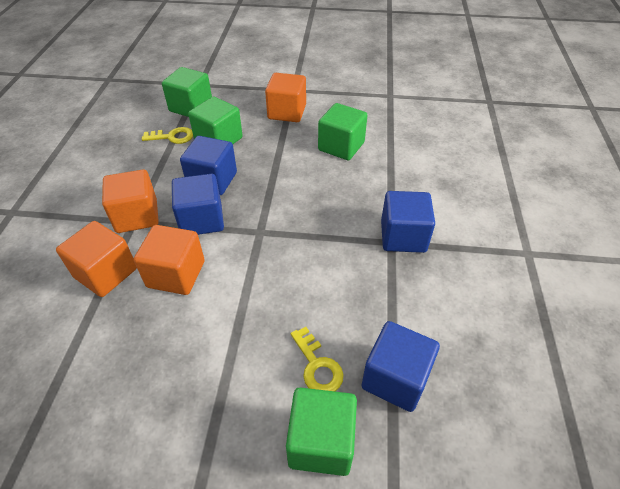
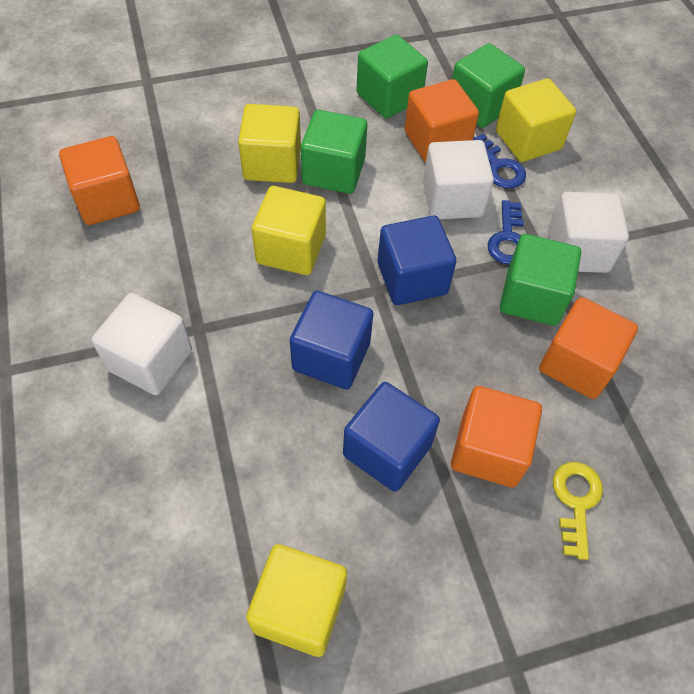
blue cube: [172,174,224,235] [180,136,237,195] [362,321,440,412] [381,191,435,253] = 4 -> [290,291,373,389] [343,382,440,492] [378,216,456,305] = 3
blue key: none = 0 -> [473,134,526,189] [488,200,524,265] = 2
white cube: none = 0 -> [91,293,192,395] [423,140,494,220] [548,192,629,273] = 3
yellow cube: none = 0 -> [238,104,301,183] [246,544,347,657] [252,186,326,275] [496,78,576,162] = 4
yellow key: [142,127,193,144] [290,327,344,391] = 2 -> [553,462,603,560] = 1

